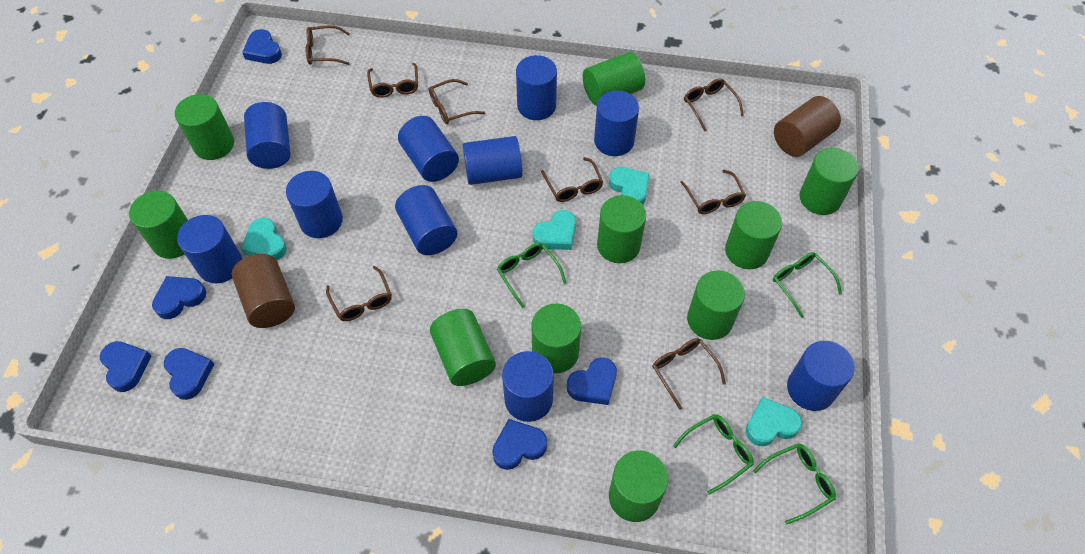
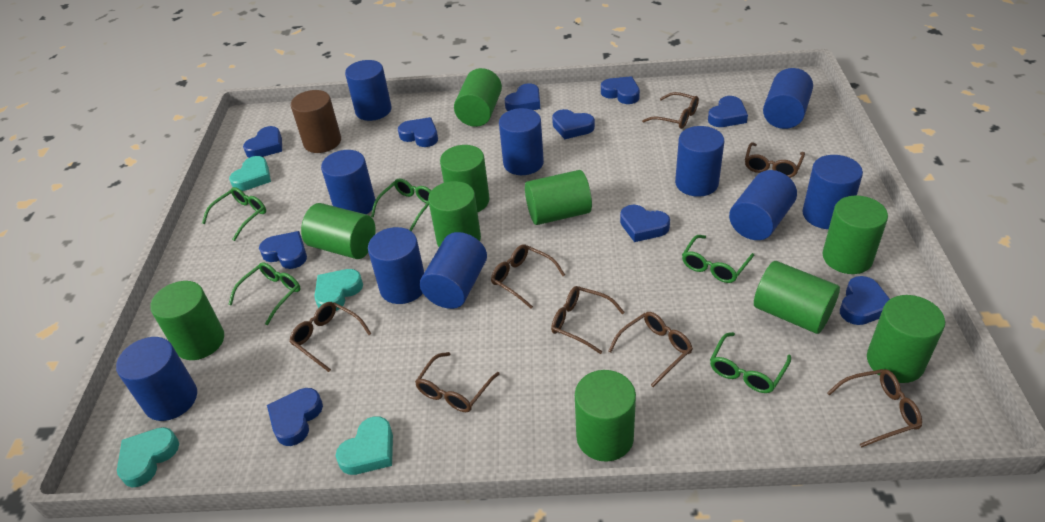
blue heart: [100,341,151,392] [152,276,207,319] [164,348,214,400] [242,29,282,64] [492,419,547,470] [567,358,617,405] = 6 -> [243,126,282,158] [259,231,307,269] [267,388,323,446] [398,117,438,147] [505,83,540,111] [552,109,595,139] [601,76,640,104] [620,205,670,242] [708,96,748,127] [840,276,890,325] = 10
brown cylinder: [231,254,295,328] [774,96,841,157] = 2 -> [291,90,341,153] = 1
green glasses: [497,243,567,308] [673,414,754,495] [753,443,836,525] [773,252,842,318] = 4 -> [202,187,266,241] [228,262,301,325] [371,179,431,231] [682,235,754,283] [710,332,791,393] = 5

